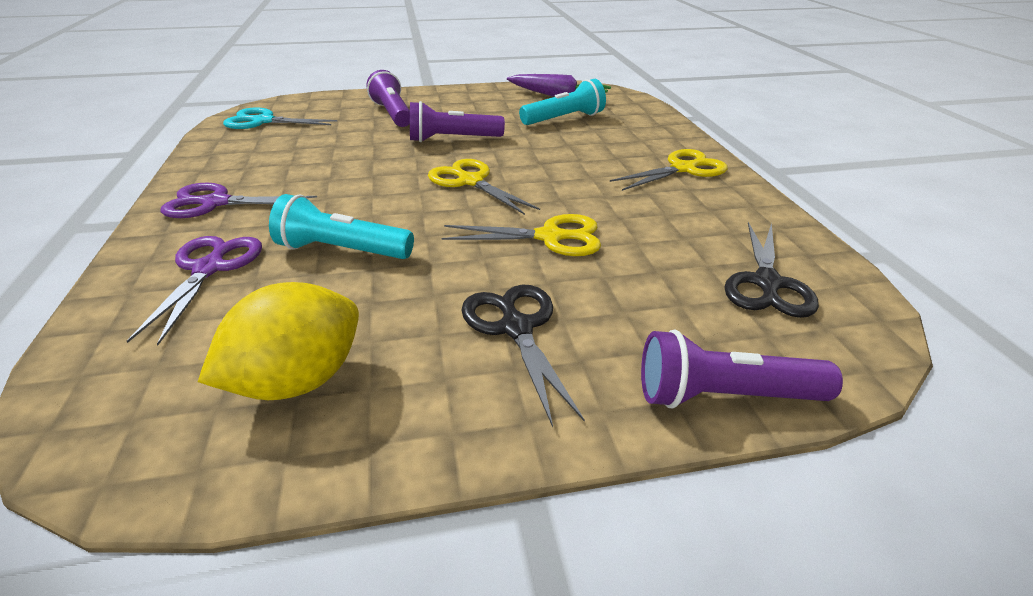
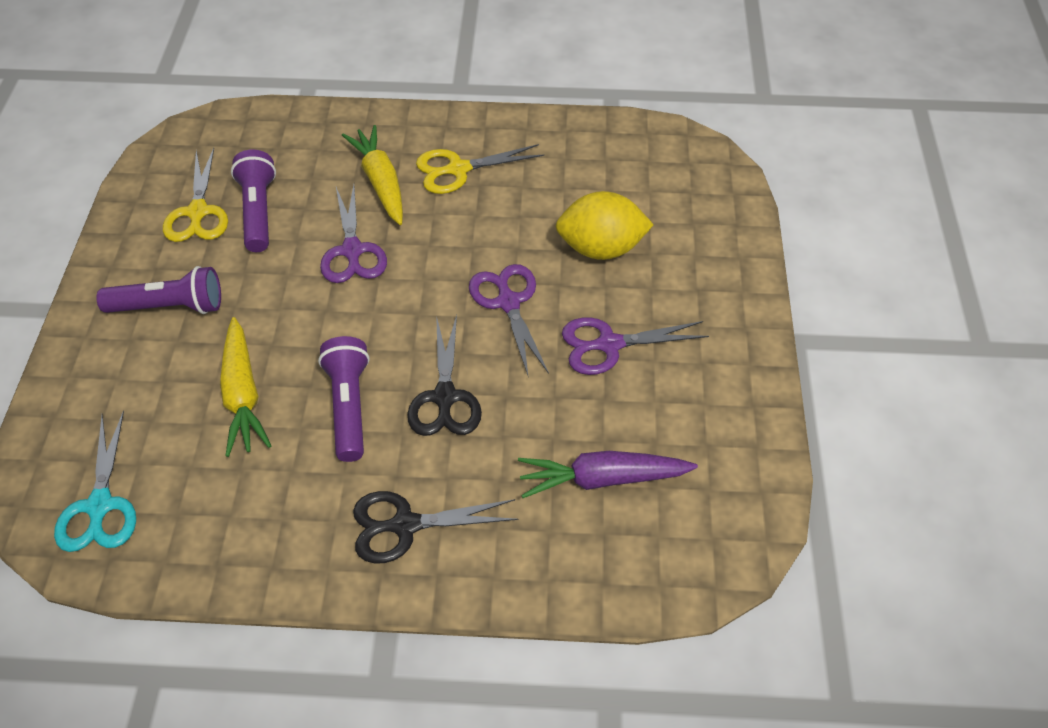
purple scissors: [127,236,262,345] [160,183,317,218] = 2 -> [320,185,387,283] [469,264,549,378] [562,317,709,375] = 3
turquoise flashlight: [269,194,414,259] [519,79,606,125] = 2 -> none = 0
yellow carrot: none = 0 -> [220,317,272,457] [342,125,403,225] = 2
yellow scissors: [428,159,540,215] [441,214,601,256] [610,149,728,191] = 3 -> [163,148,228,242] [416,144,544,194] = 2

